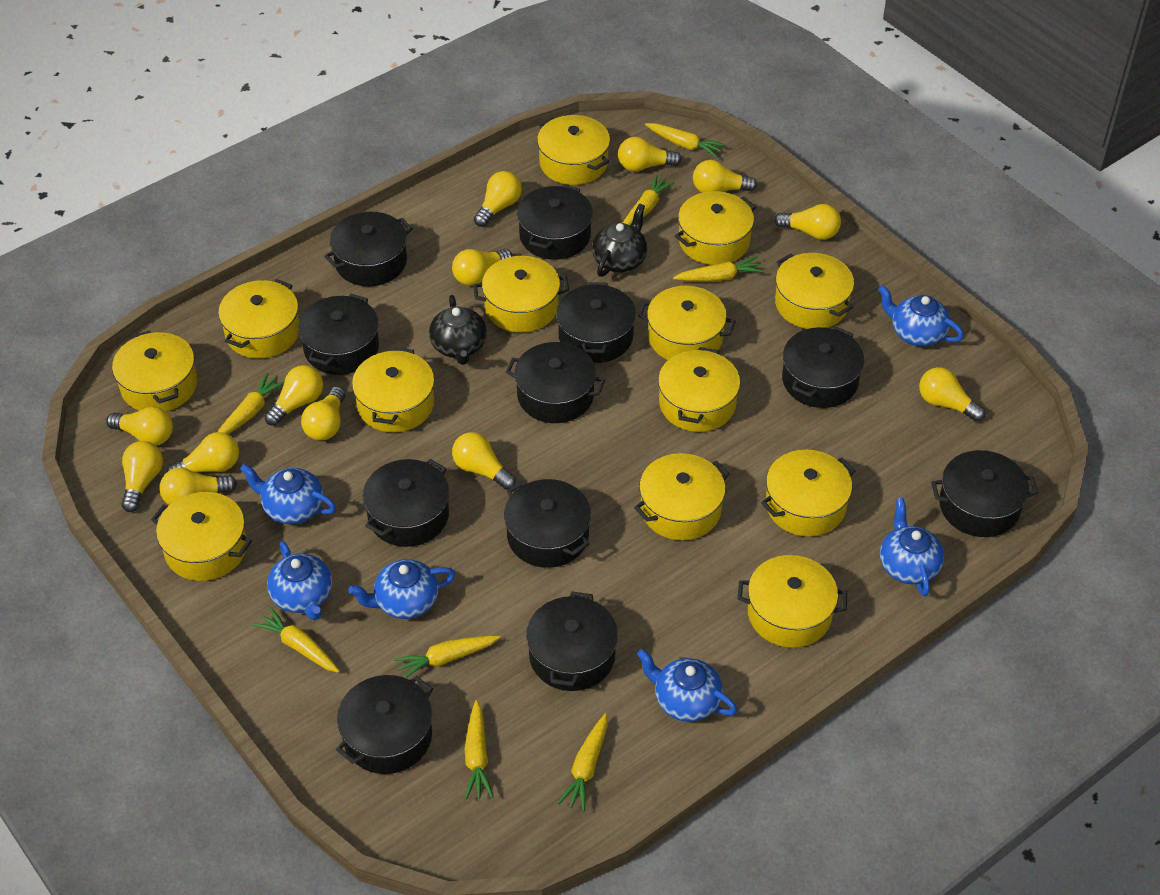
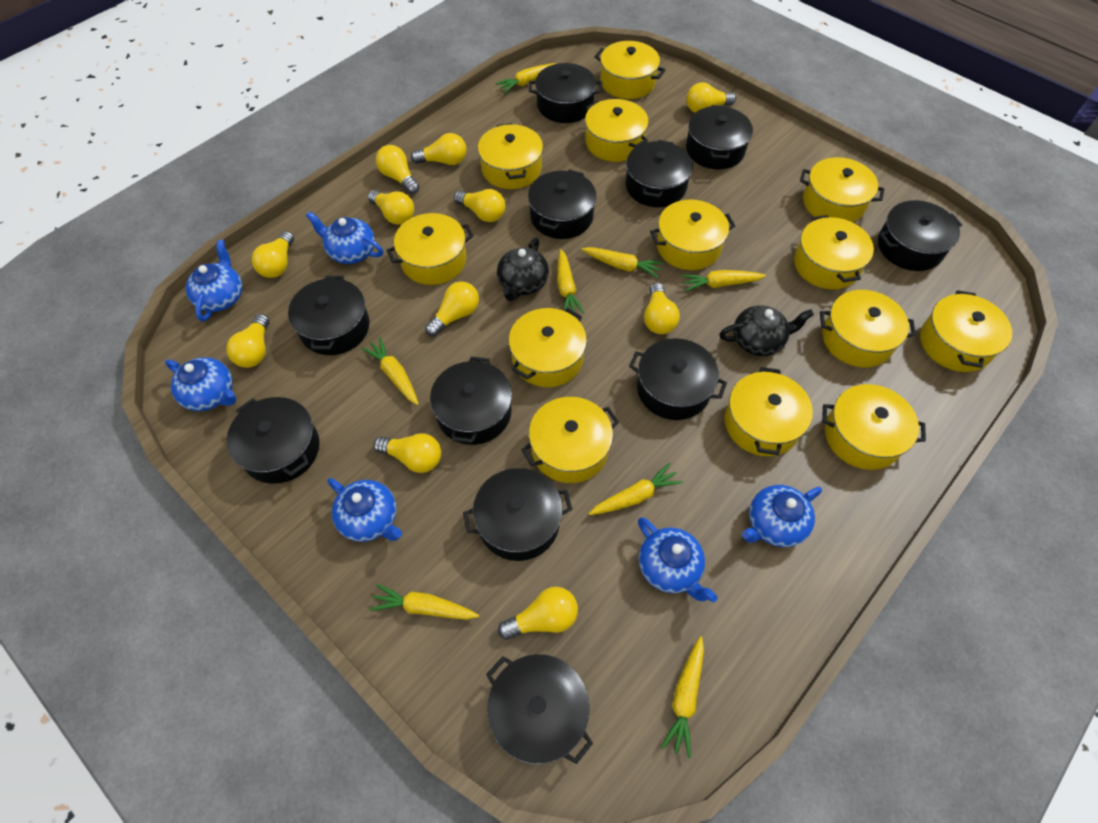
yellow light bulb: [106,407,173,446] [121,441,163,512] [159,468,237,505] [167,432,239,472] [264,365,323,426] [301,386,345,440] [452,249,513,286] [452,432,516,490] [474,171,522,227] [618,137,682,172] [693,160,758,193] [774,204,841,240] [919,367,985,422] = 13 -> [226,314,270,368] [252,231,294,278] [368,190,414,225] [373,433,441,473] [376,145,419,194] [411,133,467,165] [425,281,479,336] [454,189,505,222] [498,587,578,640] [644,283,680,334] [686,82,736,113] = 11

